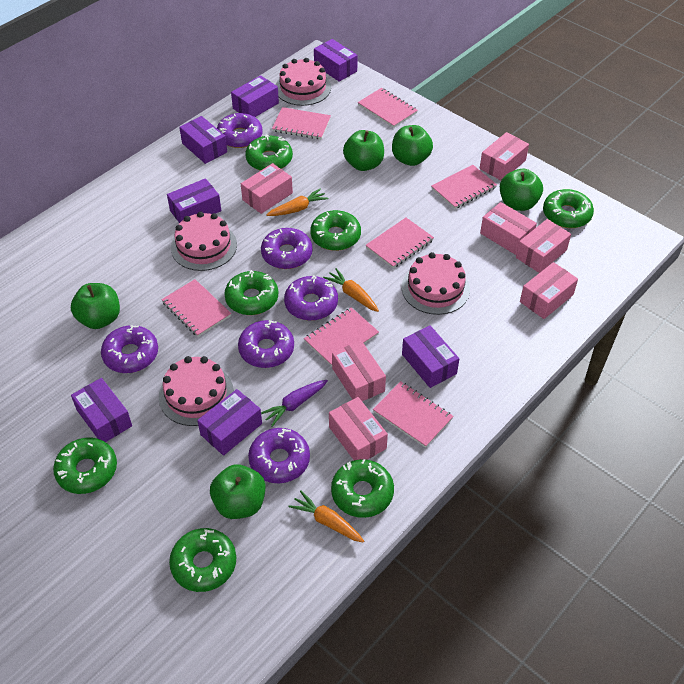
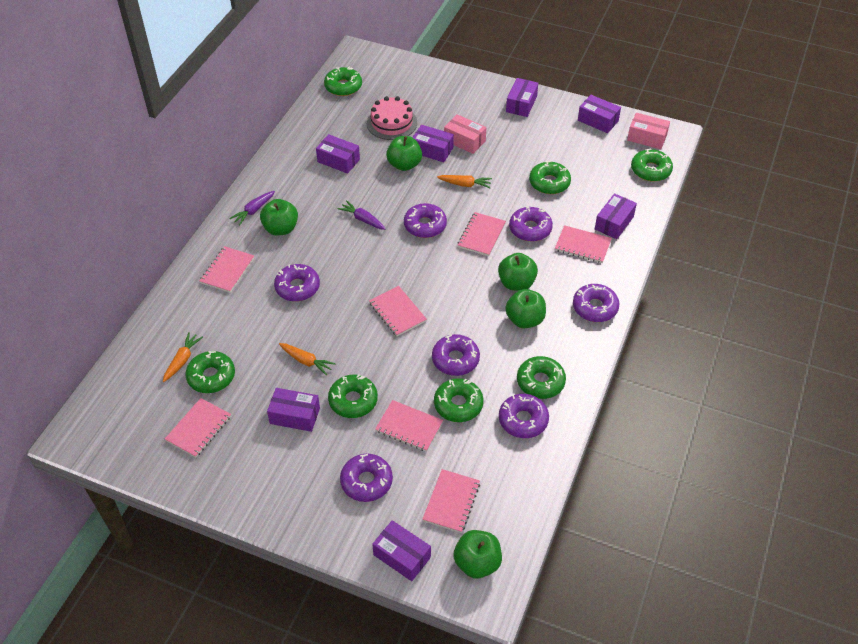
pink box: [241,163,293,214] [329,397,388,460] [332,341,386,401] [480,132,529,180] [480,202,537,255] [516,219,571,273] [520,262,578,319] = 7 -> [444,114,486,154] [627,113,670,149] = 2
pink cake: [159,356,234,426] [171,212,237,271] [276,58,331,106] [402,252,470,315] = 4 -> [367,96,417,140] = 1
purple carrot: [261,380,328,427] = 1 -> [229,191,275,225] [337,200,386,230] = 2
purple donut: [101,325,158,373] [217,113,262,148] [238,320,294,368] [248,428,310,483] [261,228,313,269] [284,275,338,321] = 6 -> [274,264,320,301] [340,454,393,502] [404,203,447,238] [432,334,480,376] [499,394,549,438] [509,206,553,242] [573,284,619,322] = 7

